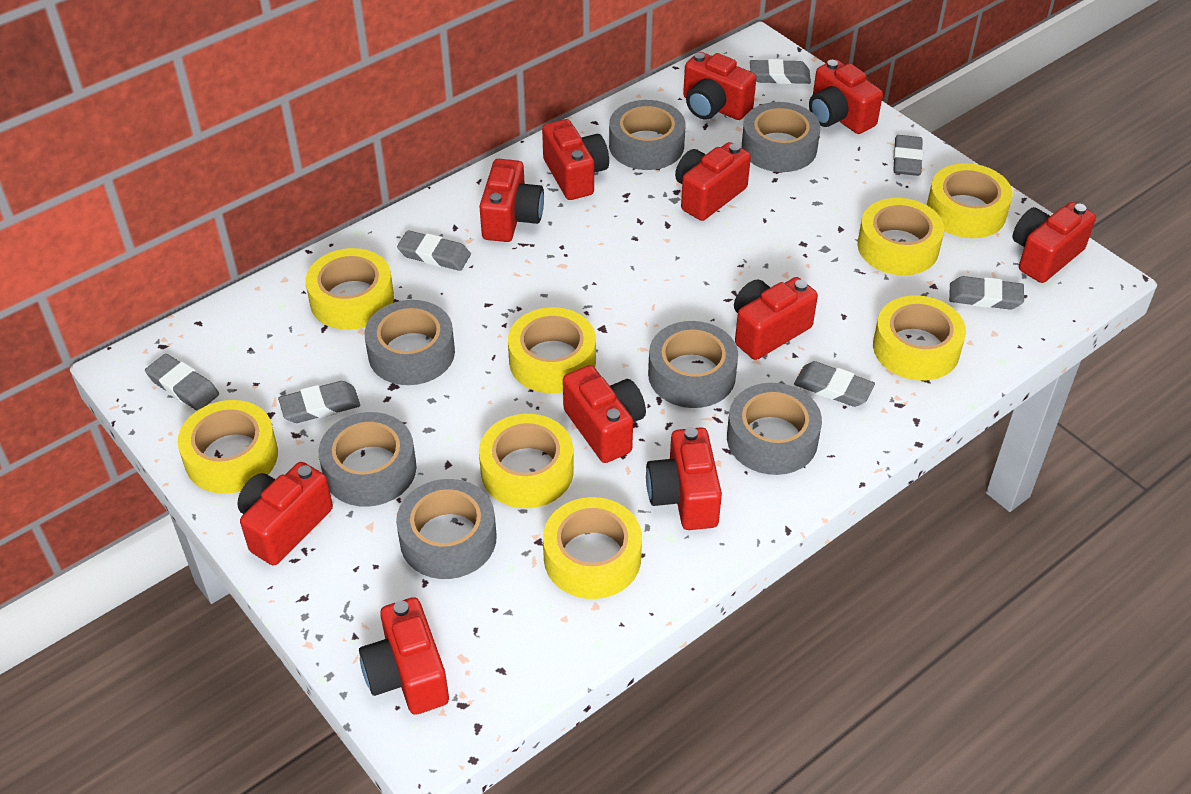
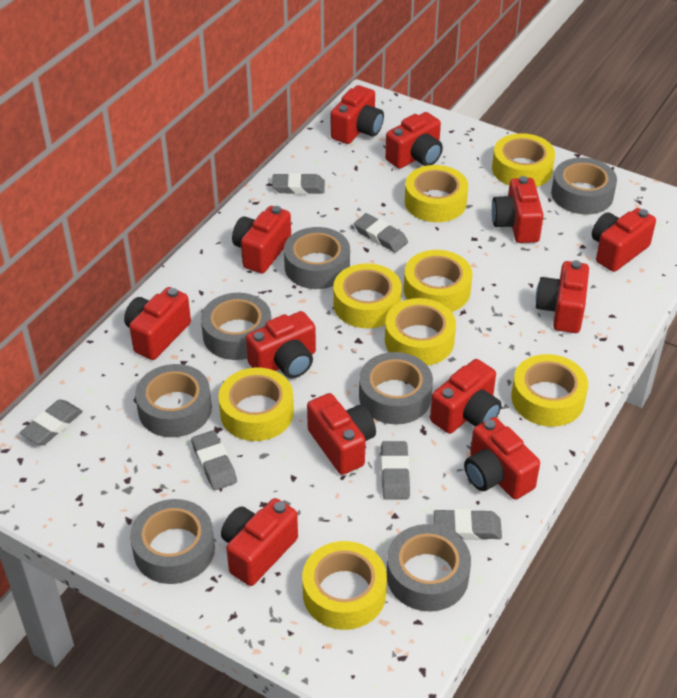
grey eraser: [145,354,219,411] [278,381,360,423] [397,230,471,271] [750,59,811,84] [794,361,875,407] [893,135,923,176] [949,276,1024,310] = 7 -> [20,399,83,445] [191,430,237,490] [272,173,325,194] [354,213,408,253] [381,441,410,500] [434,509,502,540] = 6
red camera: [237,462,333,566] [359,597,449,715] [479,159,544,242] [542,119,609,200] [563,365,646,463] [646,427,722,530] [675,142,751,221] [683,52,756,120] [734,277,818,360] [809,59,883,134] [1013,202,1096,283] = 11 -> [124,287,191,360] [221,498,298,586] [232,206,291,273] [246,311,316,378] [307,393,376,475] [331,85,384,144] [385,112,443,169] [430,359,501,434] [464,417,540,500] [492,176,544,243] [535,260,589,333] [591,208,656,272] = 12

